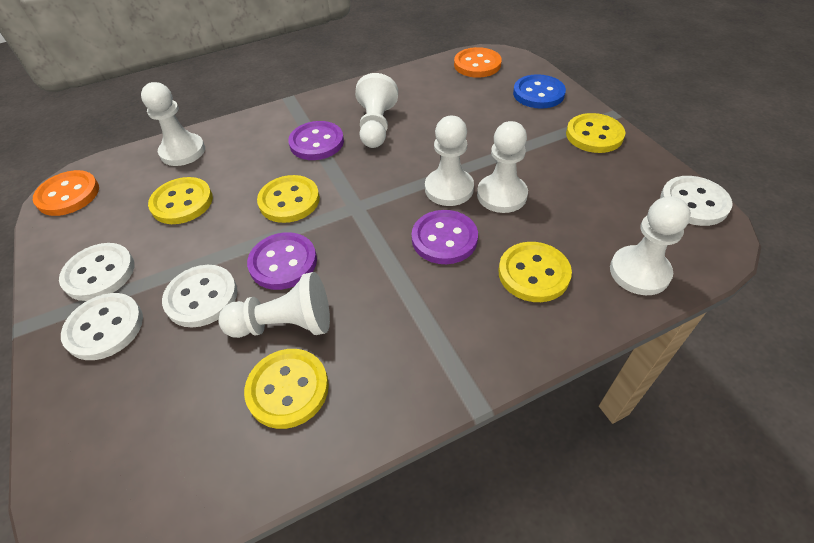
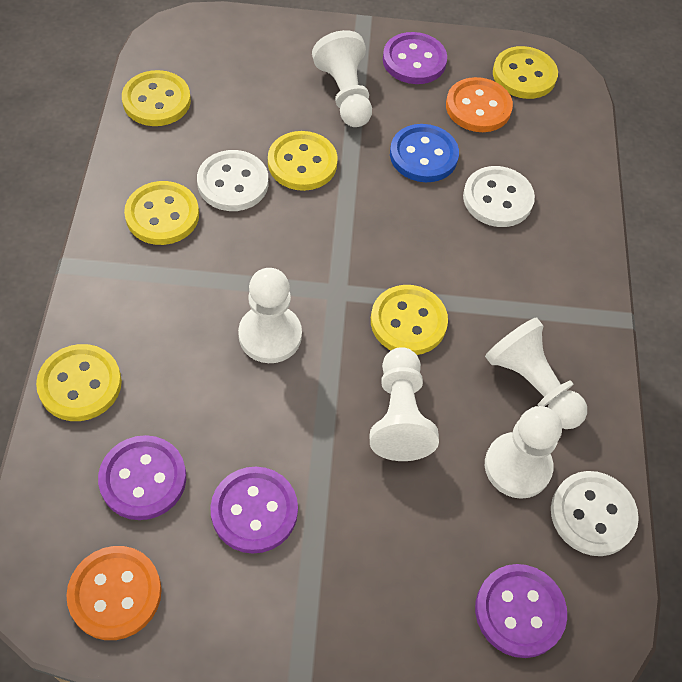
purple button: [247,232,317,290] [288,121,344,160] [412,210,478,264] = 3 -> [98,435,186,520] [210,467,298,554] [383,32,447,84] [475,564,567,658] = 4
white button: [59,243,134,301] [61,293,143,360] [162,265,238,328] [660,176,733,226] = 4 -> [197,150,268,211] [463,166,535,227] [551,471,639,556] = 3
white pawn: [141,82,205,166] [218,272,330,338] [355,73,398,148] [425,116,474,206] [477,121,528,213] [610,196,691,295] = 6 -> [238,268,302,363] [312,30,372,127] [370,347,439,461] [485,318,587,429] [485,406,562,499] = 5
yellow button: [148,177,213,224] [244,349,329,429] [257,175,320,223] [498,242,572,302] [566,113,625,153] = 5 -> [36,344,122,421] [122,70,191,126] [124,181,199,245] [268,131,338,191] [371,285,448,355] [493,46,558,99] = 6

